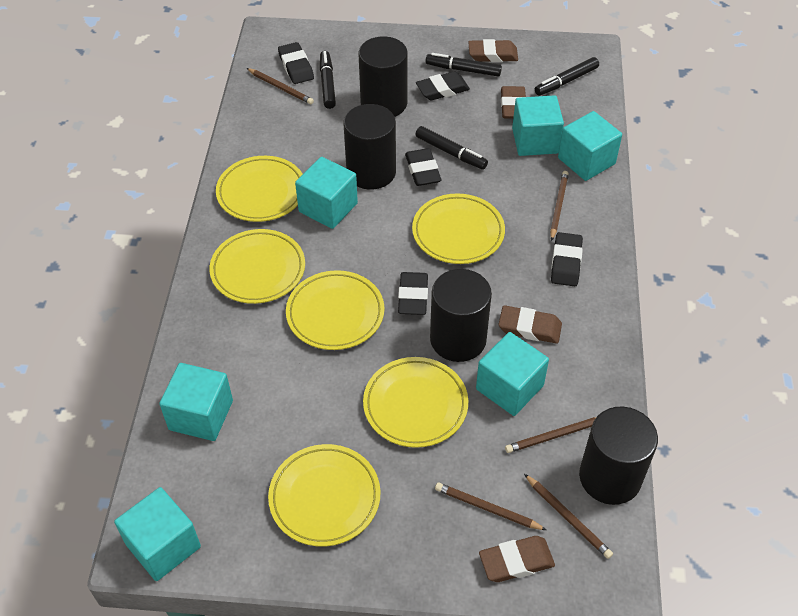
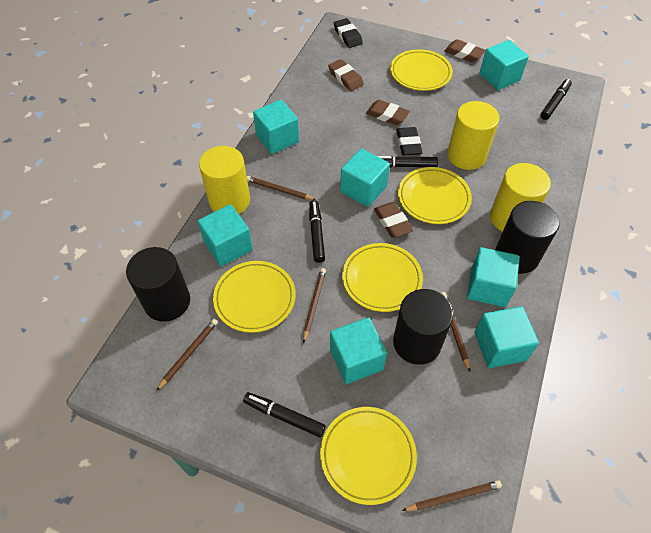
black cylinder: [344,104,396,190] [359,36,408,117] [430,269,492,362] [579,406,658,505] = 4 -> [126,247,190,322] [393,289,453,365] [496,201,560,274] = 3
black eraser: [278,42,314,84] [398,272,428,315] [405,148,442,186] [416,71,470,101] [551,232,583,286] = 5 -> [334,18,363,48] [396,127,423,156] = 2
turquoise cube: [114,487,201,581] [159,363,233,441] [295,157,358,229] [476,332,549,416] [512,95,564,156] [558,111,622,181] = 6 -> [198,204,253,266] [253,100,299,154] [330,317,387,384] [340,148,390,207] [467,247,520,307] [475,306,539,368] [480,40,529,90] = 7
yellow cylinder: none = 0 -> [199,146,250,214] [447,101,500,170] [490,163,551,232] = 3
yellow plate: [210,229,305,304] [216,156,303,222] [268,444,381,547] [286,270,385,350] [363,357,468,448] [412,193,505,264] = 6 -> [213,261,296,333] [320,407,417,505] [342,243,423,312] [390,49,453,91] [398,167,472,224] = 5

